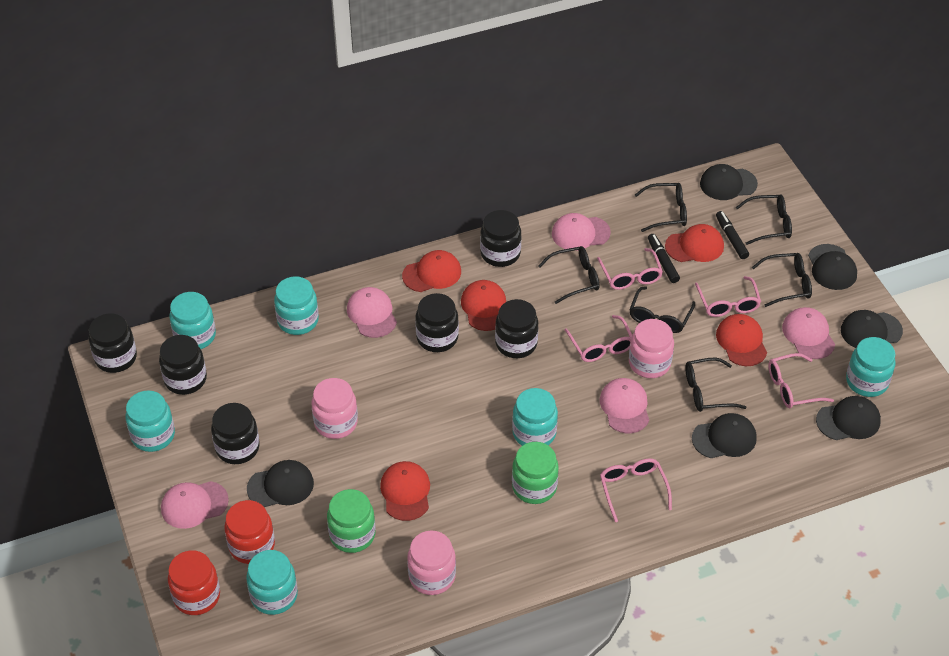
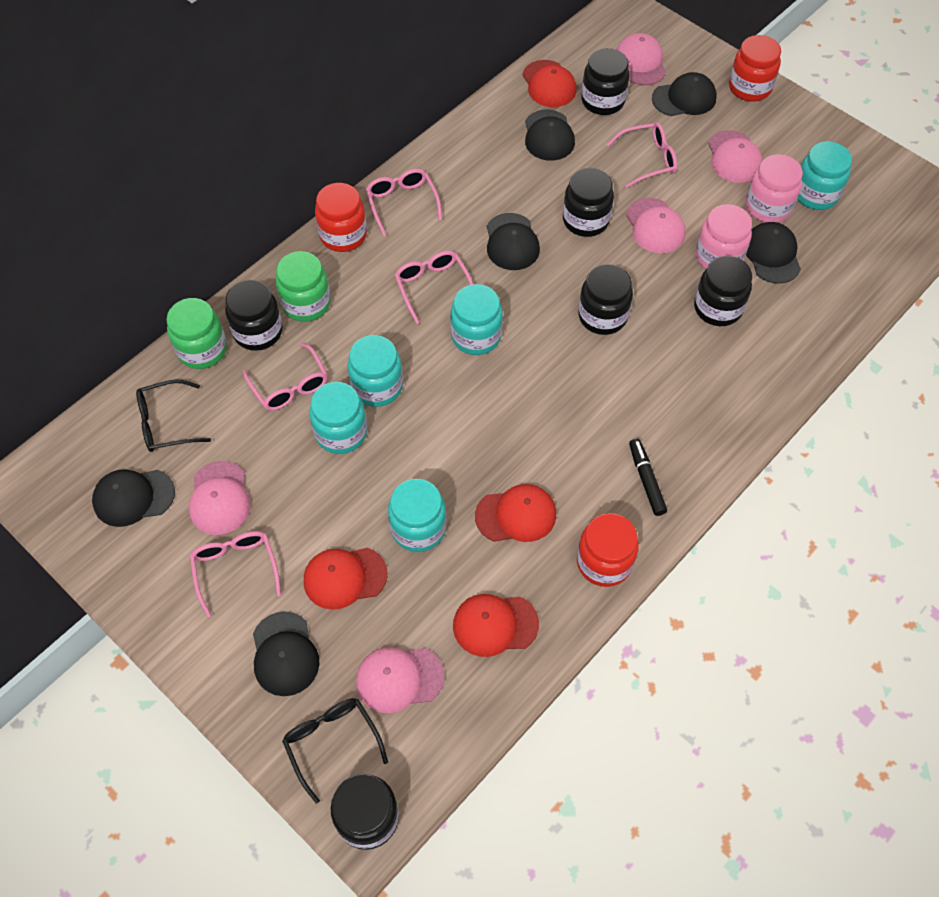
black glasses: [538,246,599,304] [629,286,695,333] [635,183,687,232] [685,358,746,412] [736,194,792,245] [752,253,812,307] = 6 -> [136,379,211,452] [282,698,388,804] = 2
black marker: [648,234,680,283] [716,211,749,259] = 2 -> [629,439,667,516] = 1
pink jar: [311,378,358,439] [407,531,456,595] [629,319,674,378] = 3 -> [696,204,752,269] [746,154,803,223] = 2
red cap: [380,461,430,521] [402,250,461,292] [461,280,506,331] [665,224,724,262] [716,314,767,366] = 5 -> [304,548,388,610] [453,594,539,657] [475,484,556,542] [522,60,576,107] = 4
red jar: [168,550,220,615] [224,500,275,564] = 2 -> [315,183,367,252] [577,513,639,587] [729,35,781,102] = 3
turquoise jar: [125,390,175,452] [169,292,216,349] [246,550,298,615] [274,276,319,335] [512,388,558,446] [846,337,896,397] = 6 -> [309,382,367,454] [348,335,403,407] [388,479,446,552] [450,284,503,355] [797,142,852,210] = 5

